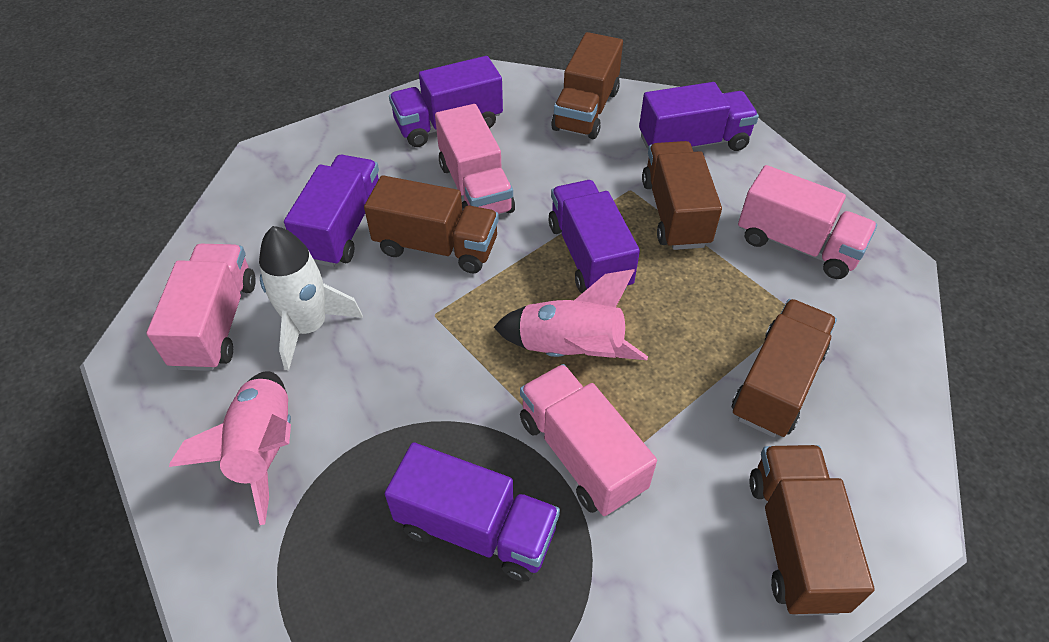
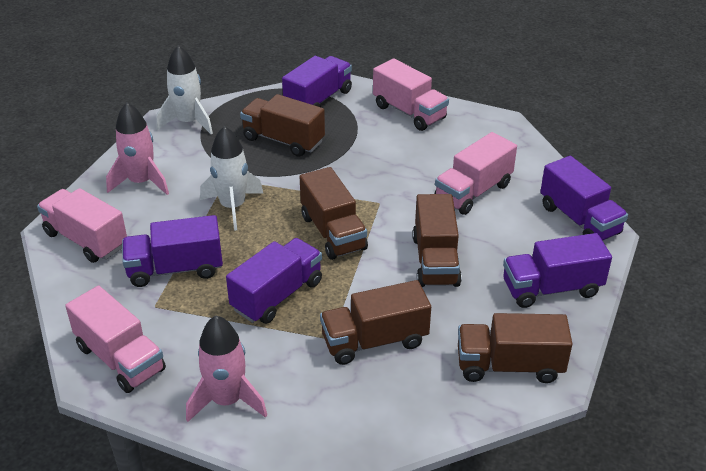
white rocket: [259,226,363,371] = 1 -> [156,45,213,134] [200,126,264,231] = 2

